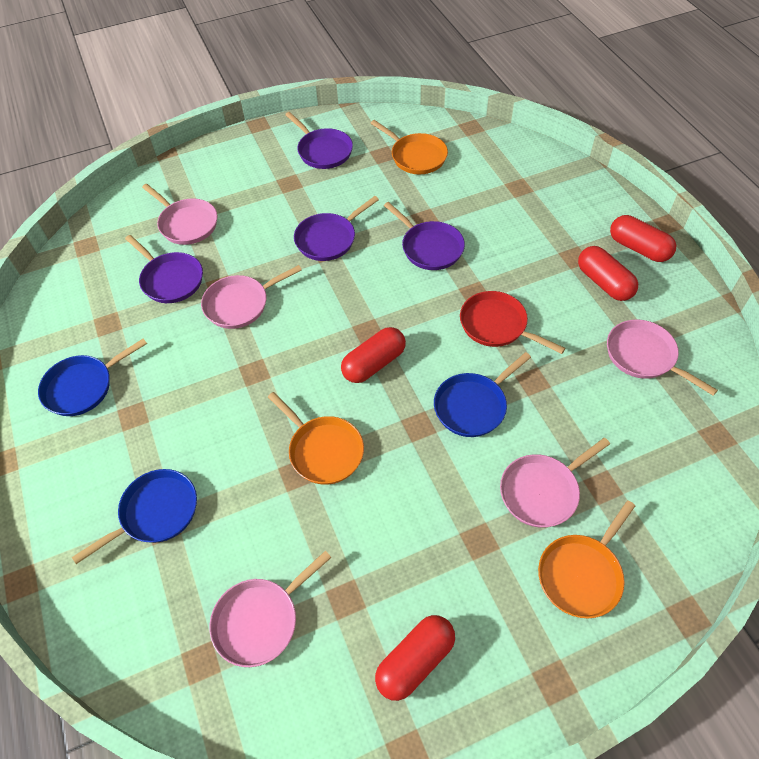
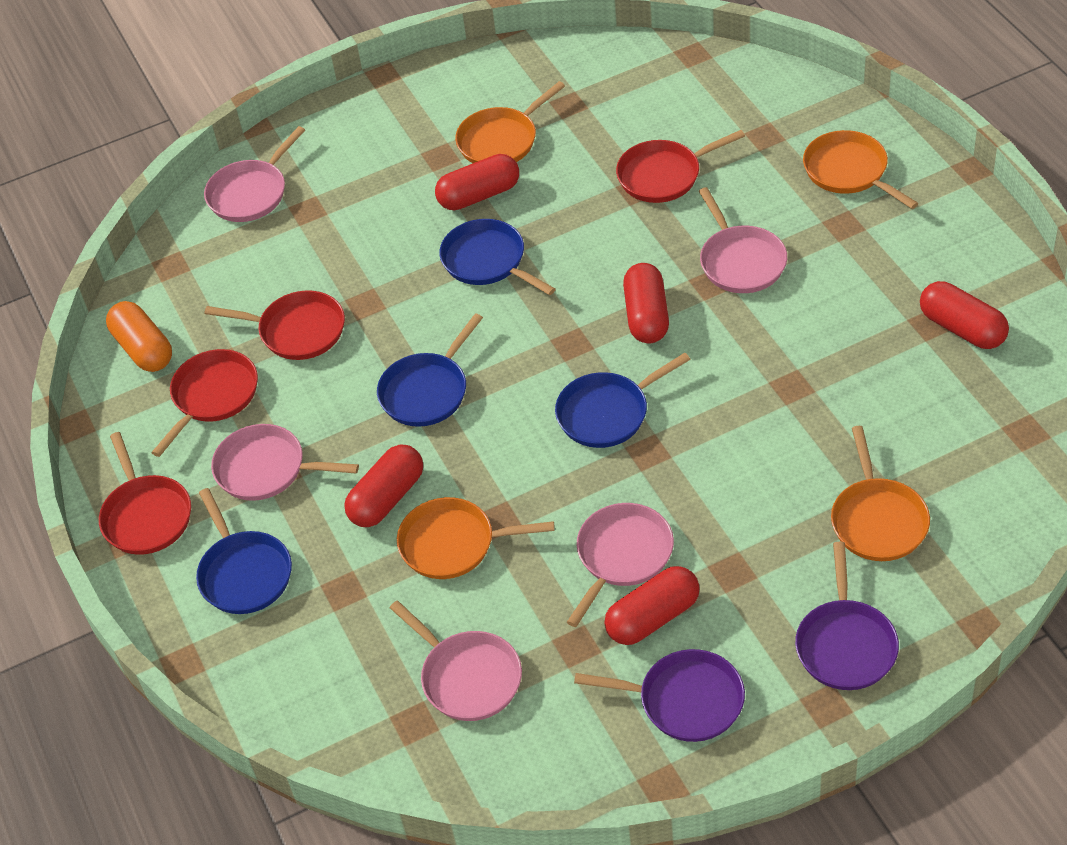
blue pan: [38,338,147,416] [72,469,197,564] [434,352,531,437] = 3 -> [196,488,292,614] [377,313,483,427] [439,219,556,295] [555,353,691,448] = 4
orange capsule: none = 0 -> [106,301,172,372] = 1
orange pan: [268,392,364,485] [370,120,448,174] [538,500,635,618] = 3 -> [397,497,555,579] [455,81,565,163] [803,130,918,209] [831,426,930,561] = 4
purple pan: [125,235,203,303] [285,112,353,169] [294,196,379,261] [384,202,465,270] = 4 -> [574,649,745,742] [795,542,899,690] = 2
red capsule: [341,327,406,383] [375,615,455,701] [578,246,638,301] [610,215,676,262] = 4 -> [344,444,423,527] [435,154,519,210] [604,566,700,645] [623,263,669,343] [920,281,1009,349] = 5
red pan: [460,291,566,354] = 1 -> [99,432,191,555] [151,349,258,457] [204,290,345,360] [616,130,745,203] = 4

